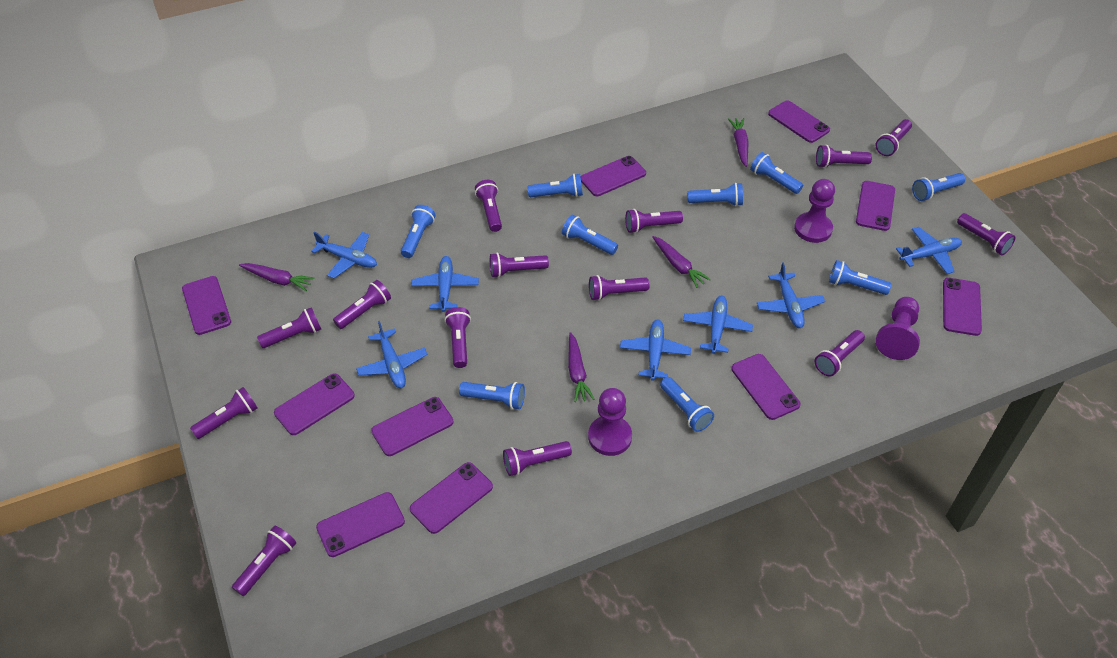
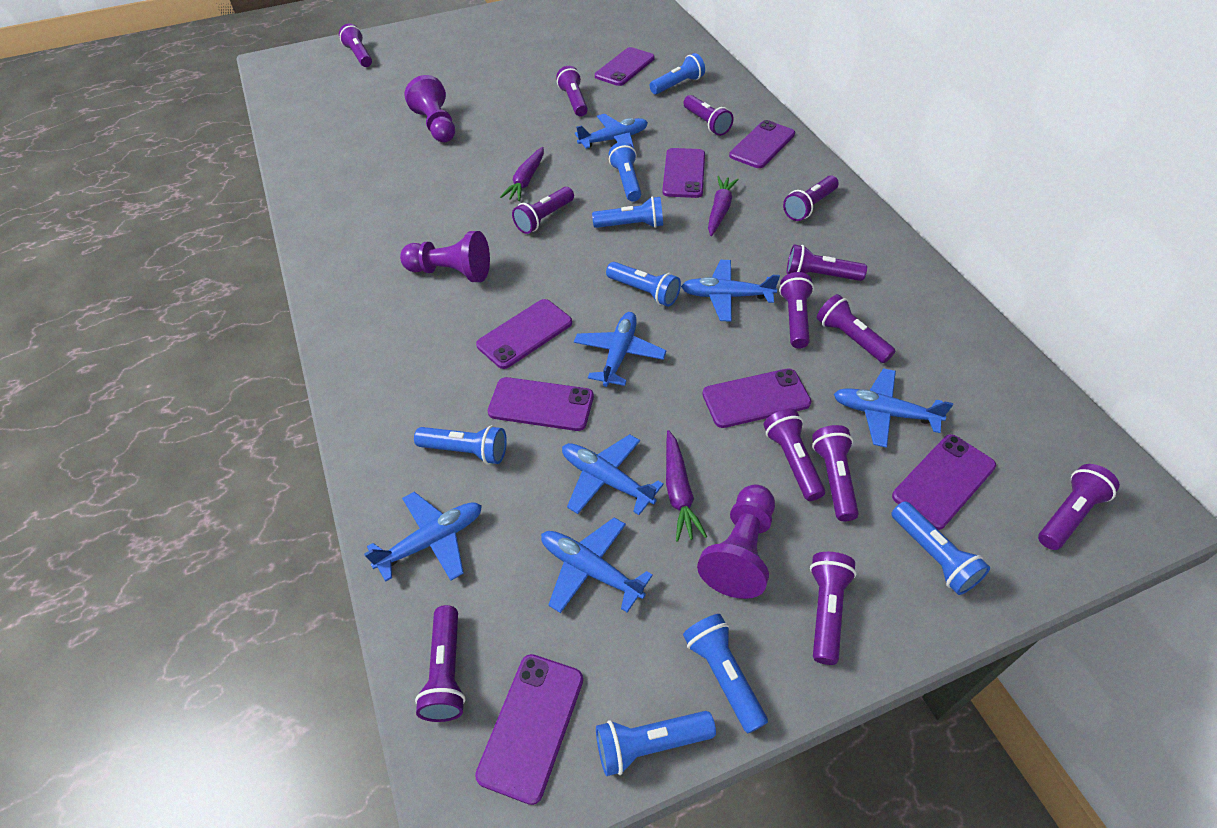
blue flashlight: [401,205,436,258] [459,382,525,410] [527,174,583,197] [562,215,618,255] [660,377,714,432] [687,183,743,206] [750,152,803,194] [829,260,892,295] [912,173,965,201] = 9 -> [414,425,507,465] [592,196,663,228] [596,711,716,776] [606,262,681,307] [609,142,641,202] [650,53,705,94] [683,614,768,733] [891,501,990,595] = 8
purple carrot: [239,263,315,291] [568,332,594,402] [652,236,711,288] [728,118,749,167] = 4 -> [500,147,544,201] [666,430,707,542] [708,176,739,236] = 3
purple flashlight: [190,387,257,439] [232,525,296,596] [257,307,321,348] [333,280,391,329] [445,307,471,368] [475,180,502,232] [490,253,549,278] [503,441,572,476] [589,275,649,301] [625,209,683,233] [815,330,865,377] [816,145,872,168] [875,119,912,156] [957,213,1015,255] = 14 -> [339,23,372,67] [415,605,466,722] [512,187,574,234] [556,66,588,117] [683,95,733,136] [764,409,825,501] [779,272,814,349] [783,175,839,221] [787,244,867,281] [810,552,856,665] [812,425,859,521] [817,294,895,363] [1038,464,1120,550] = 13
purple phone: [182,276,231,335] [274,373,355,435] [316,492,405,557] [371,397,454,456] [410,462,493,534] [580,156,646,196] [731,354,800,420] [768,100,830,143] [856,181,895,231] [943,278,982,336] = 10 -> [475,654,583,805] [476,299,572,369] [488,377,594,431] [595,47,655,86] [662,148,705,198] [702,368,811,428] [729,120,795,168] [892,434,996,530] = 8

